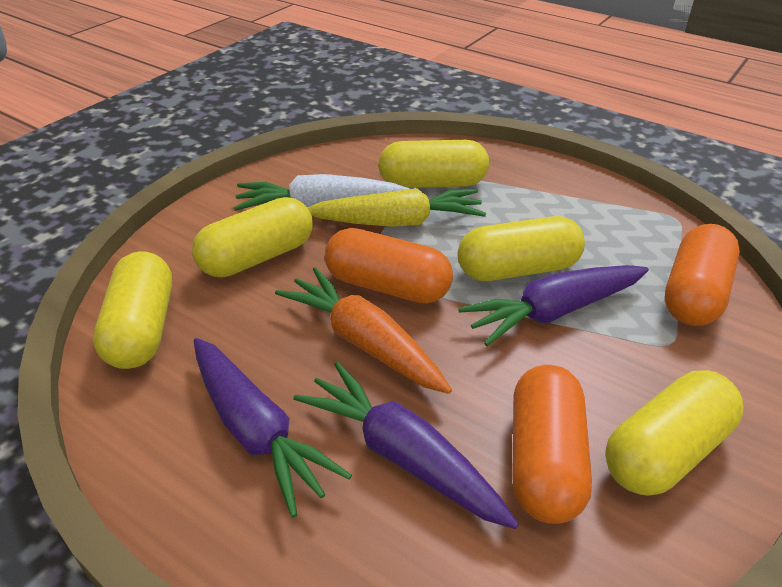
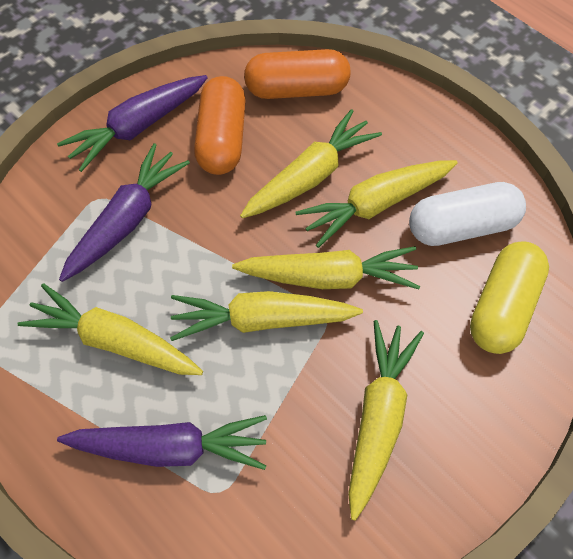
orange capsule: [325,228,453,304] [512,365,592,524] [664,224,740,326] = 3 -> [194,76,246,175] [244,49,351,99] = 2
orange carrot: [275,267,452,394] = 1 -> none = 0
white capsule: none = 0 -> [409,182,526,246] = 1
white carrot: [233,174,410,211] = 1 -> none = 0
yellow capsule: [93,251,172,369] [192,197,313,278] [378,140,489,188] [458,216,585,281] [605,370,743,496] = 5 -> [470,241,549,354] = 1
yellow carrot: [307,188,486,227] = 1 -> [18,283,203,375] [170,291,363,341] [232,246,420,289] [240,109,382,218] [295,160,458,248] [348,320,424,520] = 6

